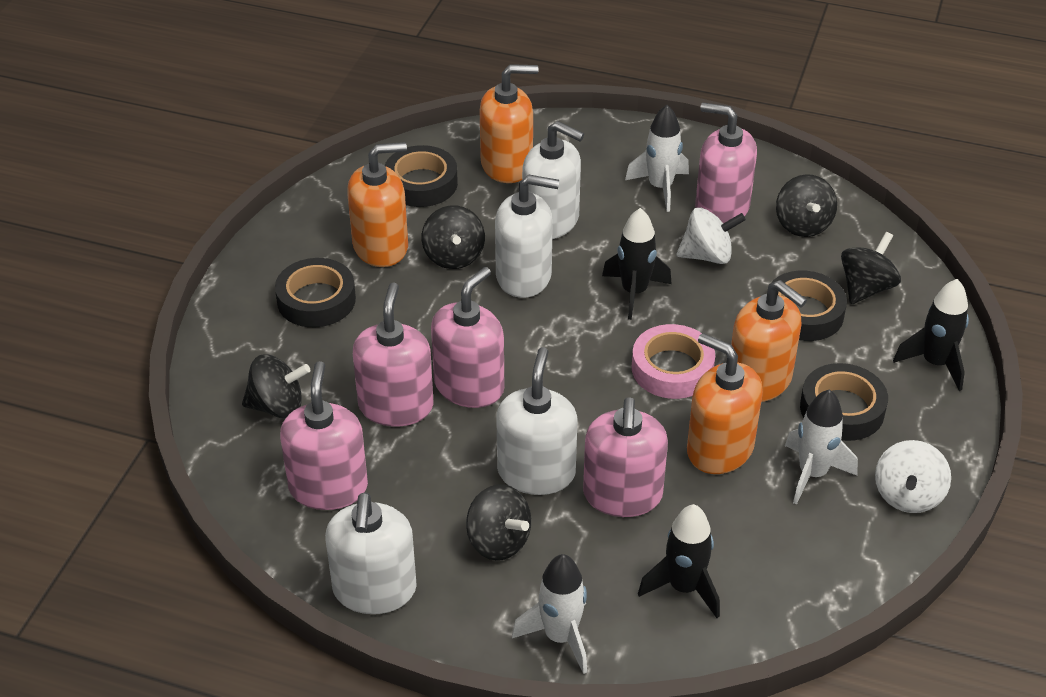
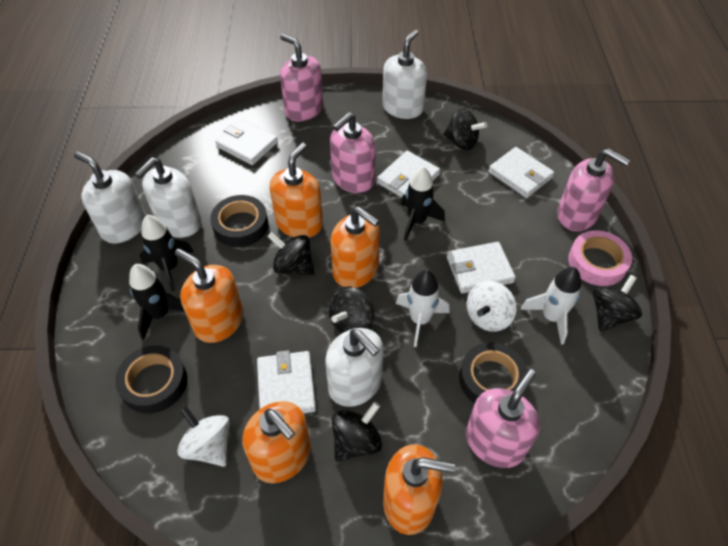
black tape: [275,258,356,327] [385,145,458,207] [767,271,847,341] [800,363,888,441] = 4 -> [115,345,187,414] [210,195,268,247] [459,342,528,404] = 3
orange soap dispenser: [347,142,408,267] [479,64,539,183] [687,333,763,474] [731,280,807,402] = 4 -> [175,249,243,343] [243,401,311,483] [270,143,323,238] [331,207,380,288] [383,444,455,535] = 5
pink soap dispenser: [280,361,368,510] [353,282,433,426] [431,267,504,408] [583,397,668,517] [695,103,757,223] = 5 -> [280,34,323,122] [330,112,376,193] [466,369,540,468] [557,149,630,231] = 4
white rocket: [512,554,587,674] [625,105,689,212] [785,389,858,504] = 3 -> [396,270,449,347] [521,267,581,345] = 2
white wallet: none = 0 -> [215,119,278,165] [257,350,316,413] [377,151,440,198] [447,242,516,293] [488,147,554,198] = 5

